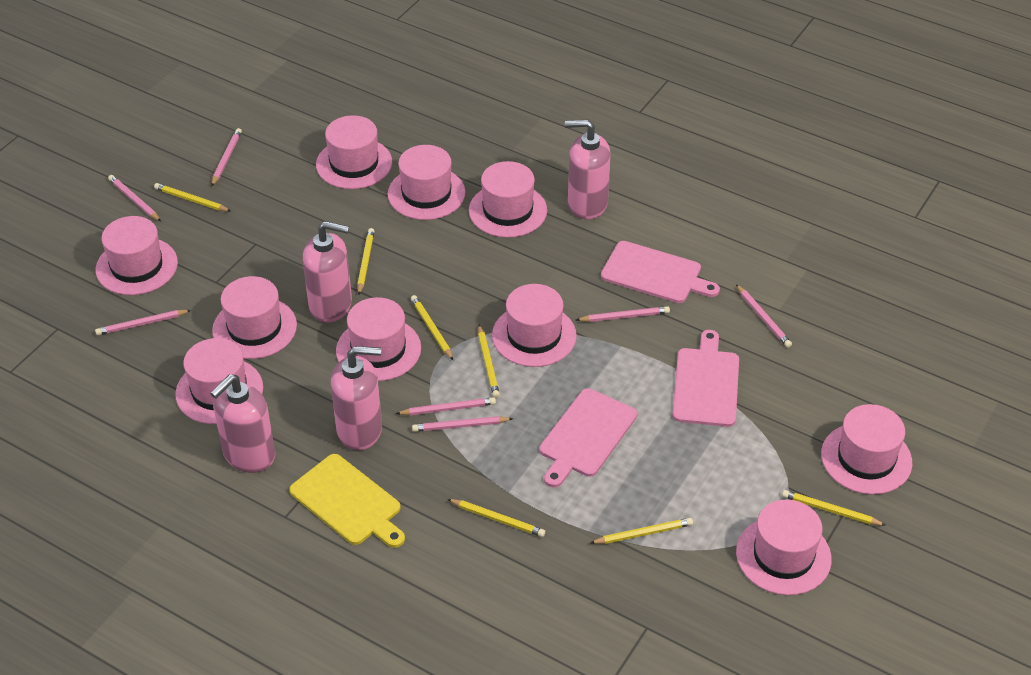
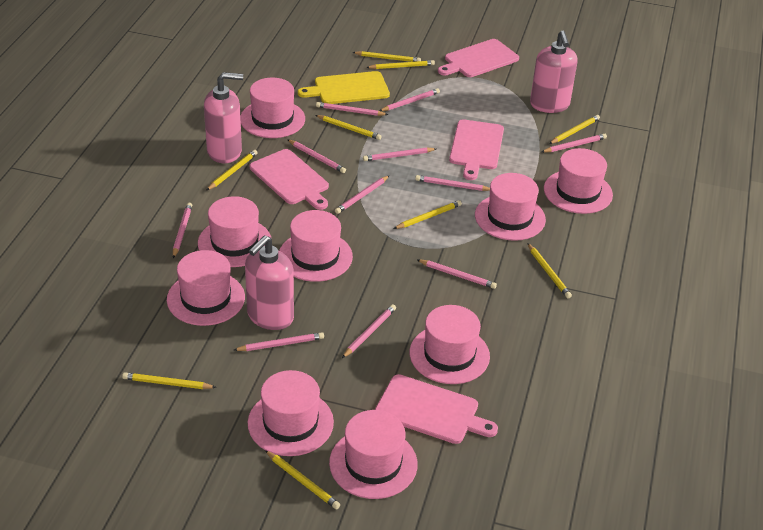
pink cutting board: [539,388,637,487] [601,241,720,303] [672,330,739,427] = 3 -> [250,149,329,210] [375,374,498,444] [438,39,519,77] [449,119,504,180] = 4
pink hat: [96,216,178,295] [175,338,263,424] [212,276,297,359] [316,115,392,189] [336,297,421,381] [388,145,465,220] [469,161,547,238] [492,284,577,367] [736,499,832,595] [821,404,912,494] = 10 -> [167,250,245,326] [198,196,271,267] [240,78,305,138] [248,370,334,456] [279,210,353,282] [329,410,418,499] [410,305,490,384] [475,173,546,241] [544,148,613,214] = 9
pink pencil: [95,310,191,335] [108,175,161,221] [211,128,242,187] [396,397,496,415] [412,416,513,432] [576,306,670,322] [736,284,792,347] = 7 -> [173,203,192,258] [234,332,324,351] [287,139,346,173] [316,102,388,116] [335,175,390,214] [342,304,396,358] [363,147,436,161] [379,88,440,111] [415,175,490,191] [417,259,497,289] [542,134,607,152] = 11
pink soap dispenser: [210,374,275,473] [303,221,352,323] [331,346,382,450] [565,120,611,219] = 4 -> [204,72,243,163] [245,235,294,330] [530,31,578,113] = 3
yellow pencil: [154,183,231,212] [357,228,374,295] [411,295,453,360] [447,499,545,537] [478,325,500,398] [590,518,693,544] [782,490,886,526] = 7 -> [122,372,217,389] [206,150,258,191] [265,450,340,509] [315,115,382,140] [352,51,421,62] [366,60,435,69] [394,200,462,229] [527,243,572,299] [549,115,600,144] = 9

